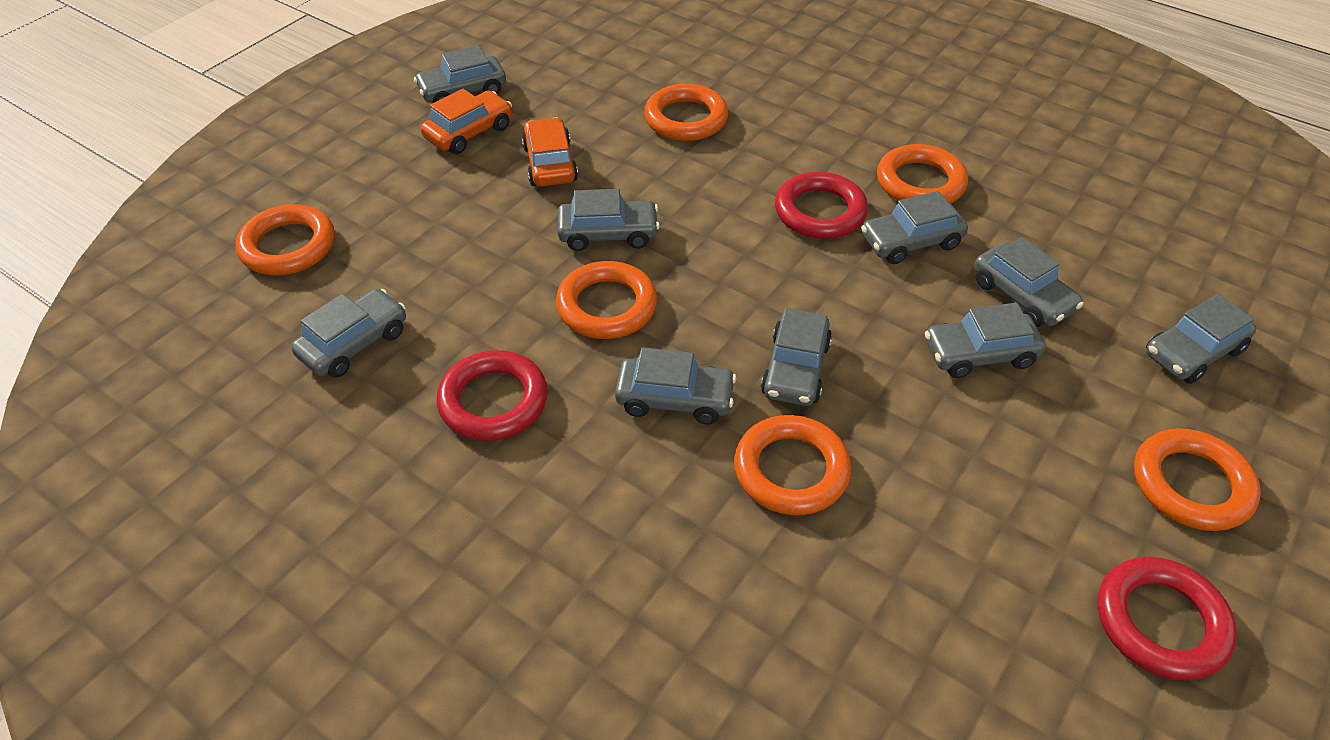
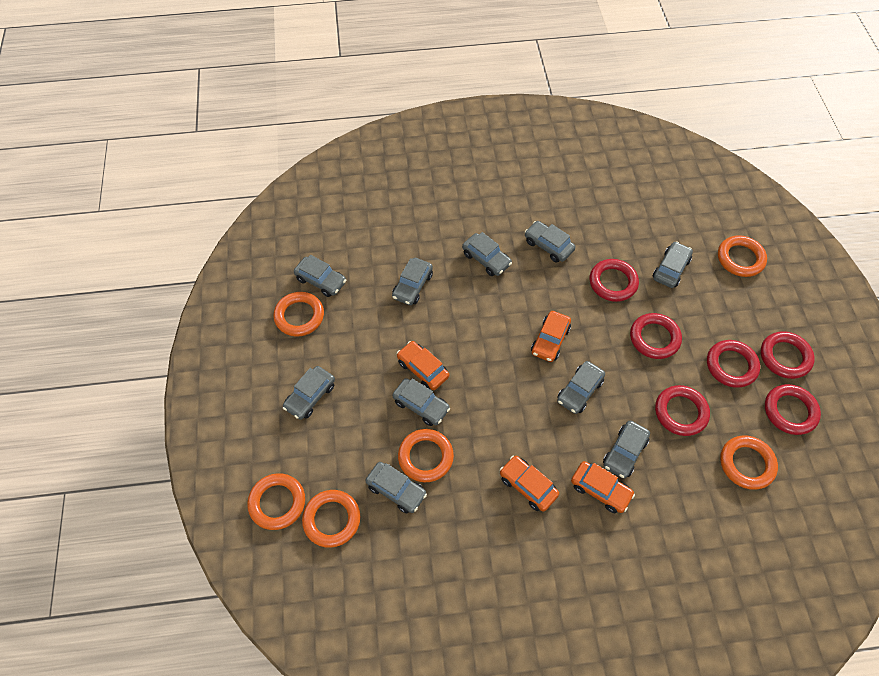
grey car: [291,289,406,378] [414,45,506,103] [557,189,660,251] [615,347,736,425] [761,308,832,406] [861,191,968,264] [925,303,1046,378] [974,237,1083,327] [1146,294,1256,384] = 9 -> [283,366,335,420] [294,255,346,297] [365,462,427,513] [392,258,433,305] [392,378,450,426] [462,232,512,276] [525,221,576,263] [557,361,605,414] [603,421,650,479] [653,241,693,288] = 10
orange car: [421,89,512,154] [522,118,578,187] = 2 -> [397,341,449,390] [500,455,559,512] [531,311,571,362] [571,461,635,513] = 4
red ring: [437,350,548,441] [775,172,868,239] [1098,557,1237,681] = 3 -> [590,259,639,302] [630,313,682,359] [655,385,710,436] [707,340,760,388] [761,331,815,379] [765,384,821,435] = 6

